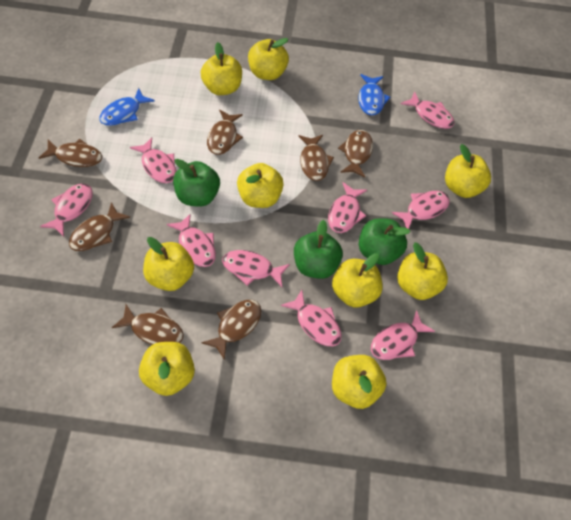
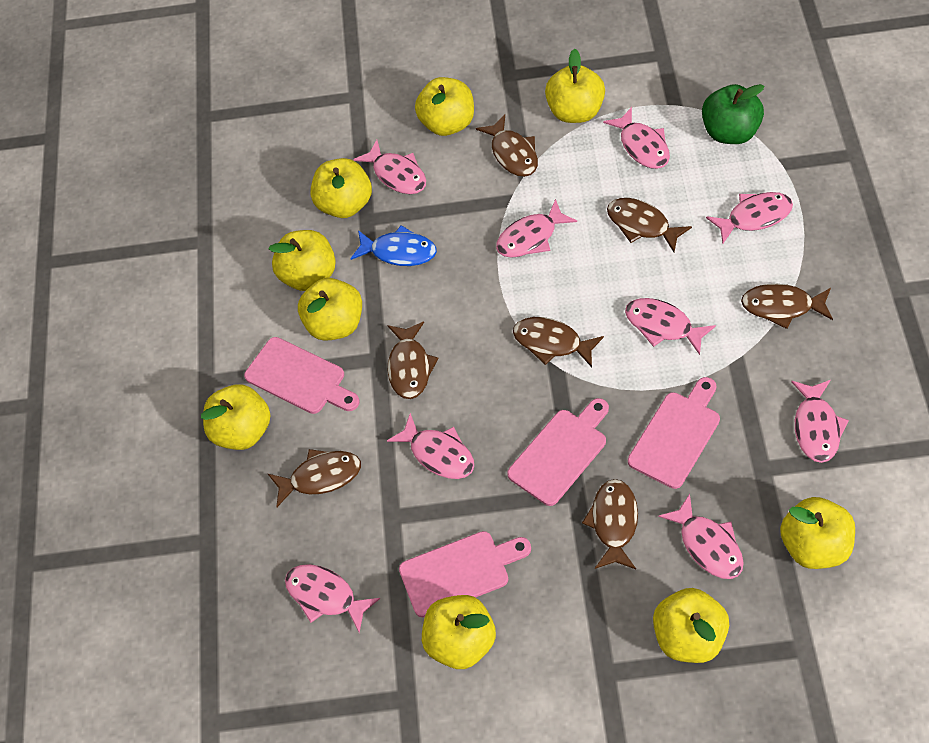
blue fish: [100,88,155,126] [358,74,390,115] = 2 -> [351,225,437,266] = 1
green apple: [173,159,220,207] [294,220,343,279] [359,218,410,265] = 3 -> [702,84,765,144] = 1
pink cutting board: none = 0 -> [244,337,359,414] [399,531,531,617] [507,398,609,506] [628,377,720,489] = 4

